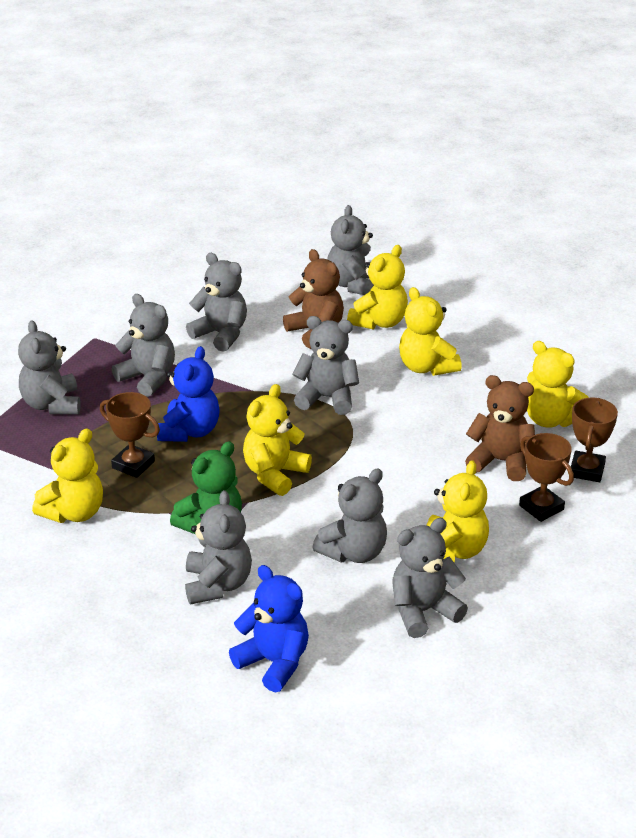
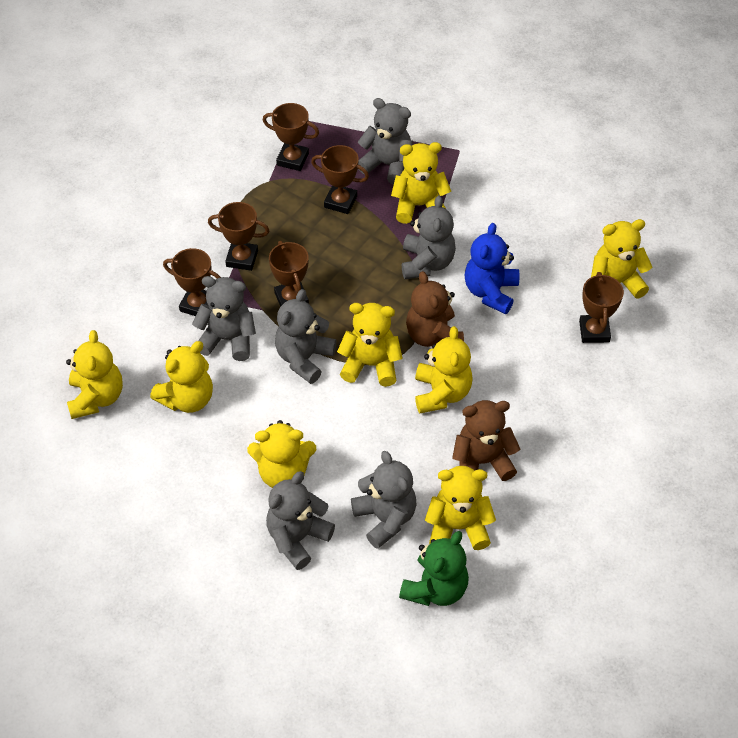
blue teddy bear: [157,346,220,442] [229,565,309,692] = 2 -> [465,223,519,314] = 1
brown trophy: [100,392,160,478] [519,433,574,522] [571,398,618,482] = 3 -> [163,248,221,316] [208,202,269,271] [263,103,319,171] [269,241,309,307] [311,145,369,214] [579,272,624,343] = 6
grey teddy bear: [18,320,81,414] [112,294,175,397] [185,490,252,605] [186,253,247,352] [292,316,359,415] [313,468,387,563] [328,205,374,295] [393,518,468,638] = 8 -> [192,276,256,361] [266,471,335,570] [275,289,336,384] [351,451,417,549] [358,98,413,185] [402,195,456,279] = 6
yellow teddy bear: [32,428,103,523] [243,384,312,496] [347,245,408,330] [399,287,462,376] [426,460,489,563] [527,341,589,428] = 6 -> [66,330,123,419] [150,341,213,413] [247,420,316,488] [337,303,403,387] [391,142,451,224] [415,326,473,413] [425,466,496,550] [591,219,652,299] = 8

